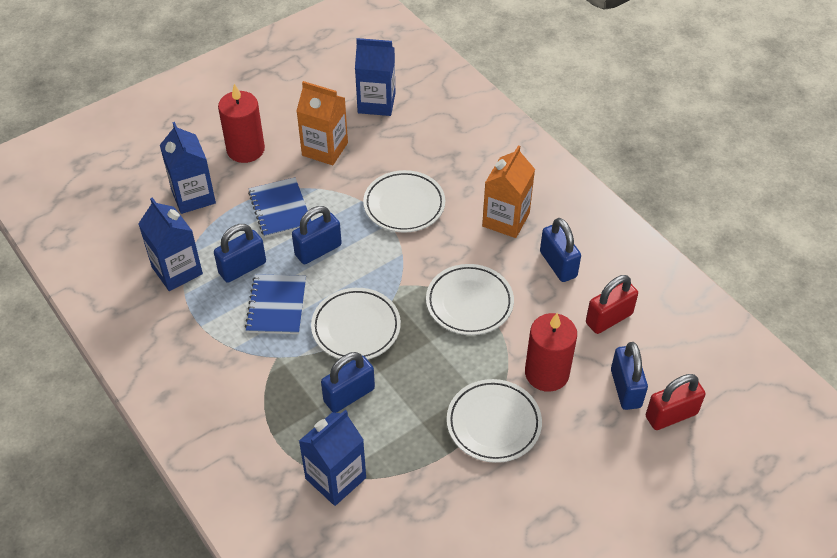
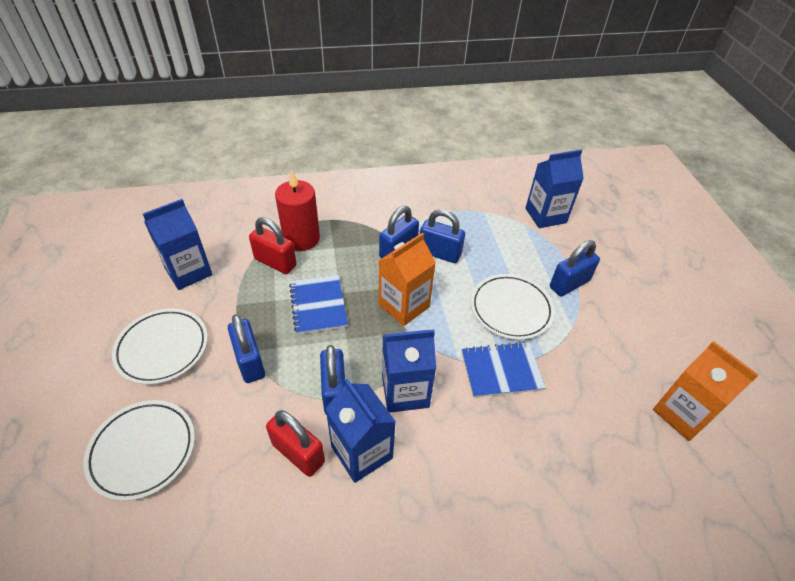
red candle: [218,84,265,163] [525,313,577,392] = 2 -> [275,170,320,251] = 1
white plate: [311,288,401,360] [363,170,445,233] [426,264,514,335] [447,379,542,463] = 4 -> [83,400,195,501] [112,308,208,384] [471,274,555,340] = 3

